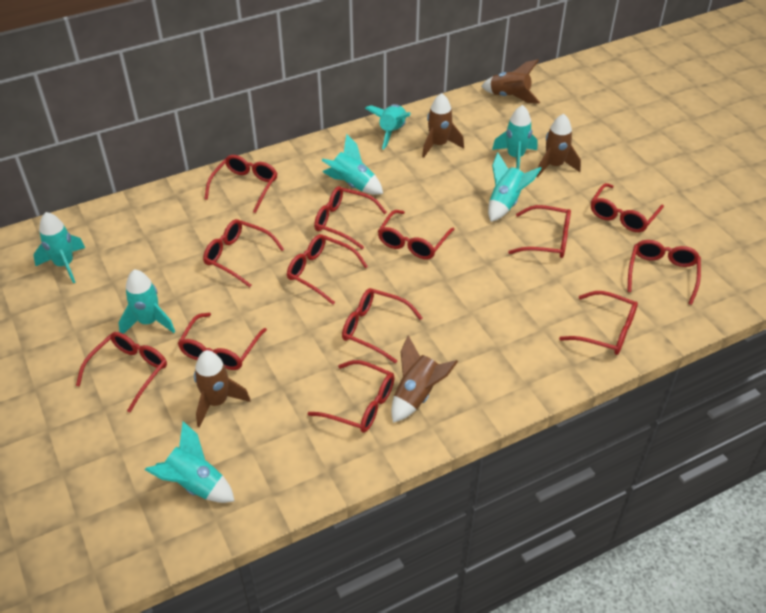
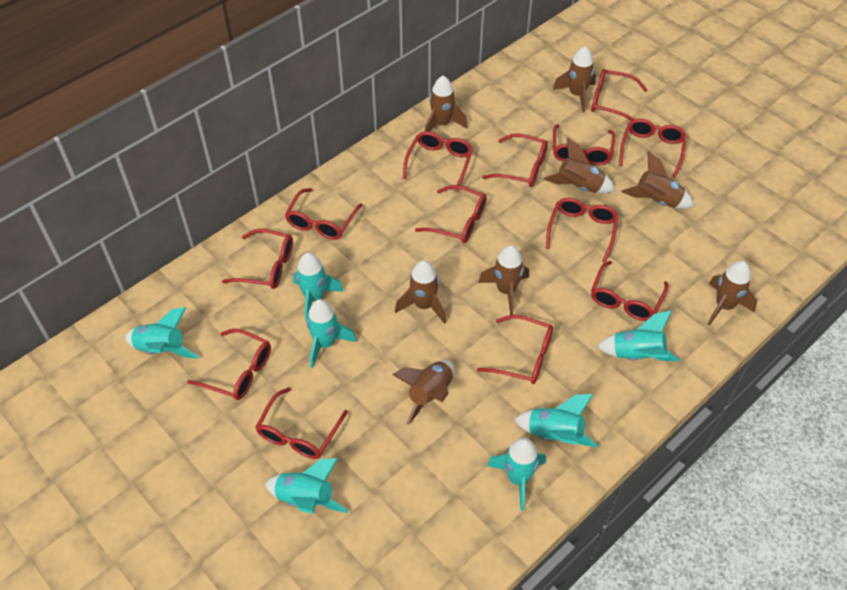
brown rocket: [194,350,251,427] [391,335,458,423] [422,93,464,158] [481,59,540,104] [536,114,581,178] = 5 -> [392,360,454,425] [395,260,446,324] [425,76,468,132] [478,245,529,315] [544,138,616,193] [553,46,596,112] [621,151,694,209] [708,261,757,326] = 8

